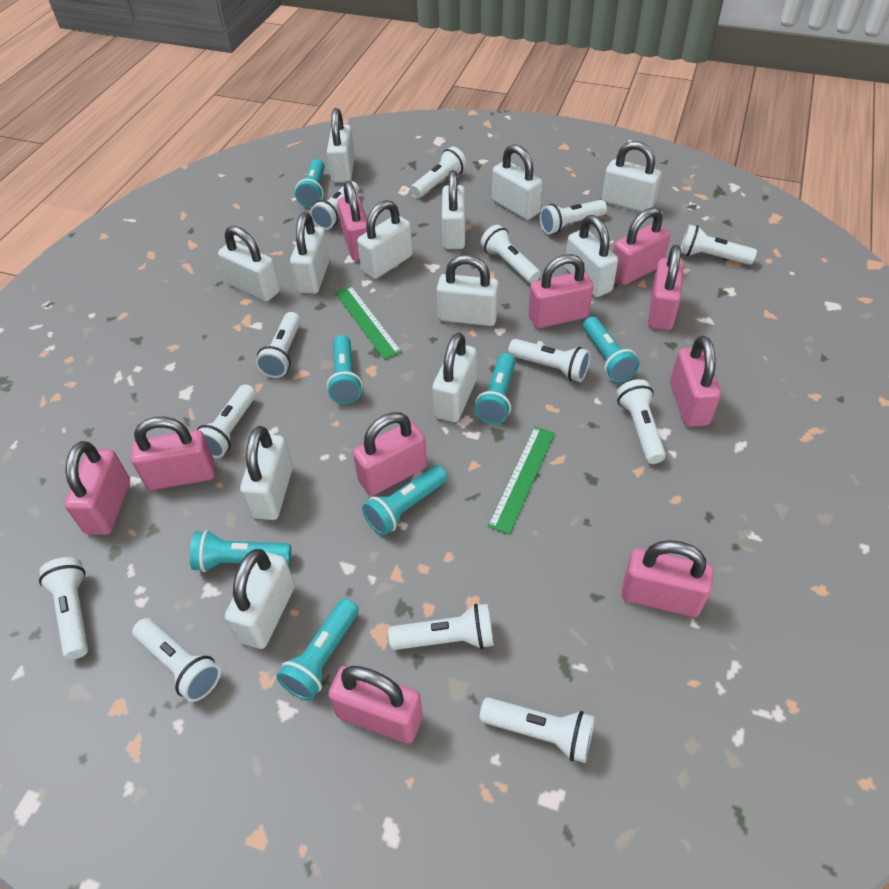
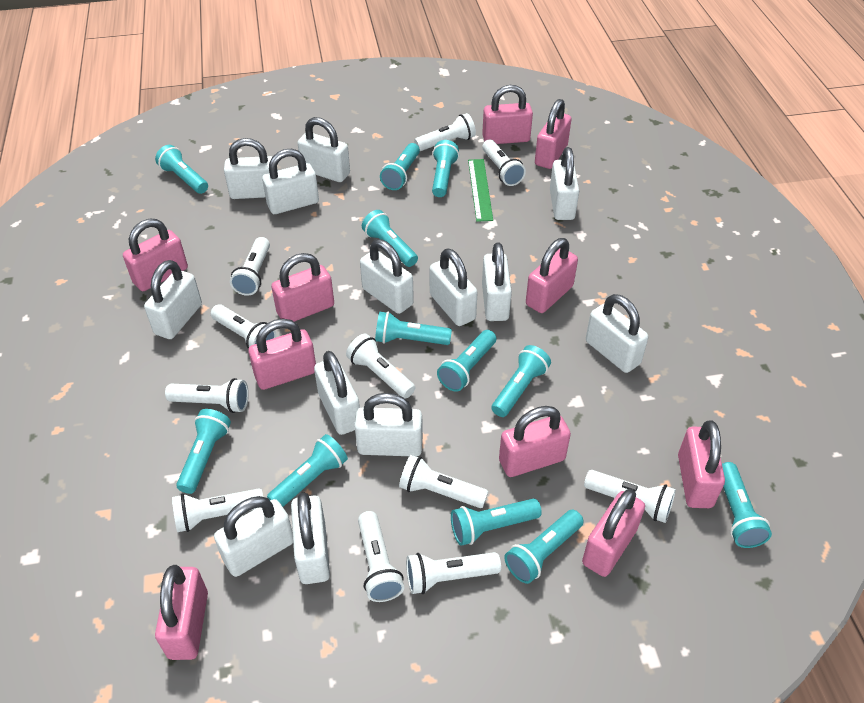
green ruler: [335,286,402,360] [488,427,555,535] = 2 -> [468,159,493,222] = 1
turquoise flashlight: [190,530,291,572] [277,598,359,701] [295,159,325,208] [327,335,362,404] [362,465,447,536] [475,353,516,424] [583,317,640,382] = 7 -> [155,145,208,194] [176,409,231,494] [267,434,348,507] [362,210,418,267] [375,311,452,345] [380,143,420,190] [432,140,459,197] [437,330,496,392] [451,498,542,546] [491,345,551,417] [504,510,584,584] [722,462,772,548] = 12
white flashlight: [39,557,88,660] [132,618,221,702] [197,384,256,458] [256,312,301,378] [310,181,359,230] [388,604,494,650] [411,147,467,198] [479,697,595,763] [480,225,541,284] [508,339,590,382] [540,200,607,234] [616,379,666,464] [681,224,757,265] = 13 -> [165,378,249,413] [172,489,263,532] [211,304,276,349] [230,237,270,296] [346,334,415,399] [358,511,404,602] [399,455,488,508] [406,552,501,594] [414,113,476,151] [482,140,526,186] [584,470,676,523] = 11
white padlock: [218,226,280,302] [225,549,295,649] [240,426,293,520] [290,212,330,294] [327,108,355,183] [357,200,413,279] [432,332,477,422] [437,255,499,326] [442,170,465,249] [492,144,543,220] [565,215,618,297] [602,141,661,212] = 12 -> [144,260,202,339] [214,496,293,577] [224,138,278,199] [262,149,319,214] [291,492,330,584] [297,117,350,182] [314,351,360,435] [355,393,423,456] [360,239,414,314] [430,249,478,326] [482,242,512,321] [550,147,579,220] [586,294,648,373] = 13

